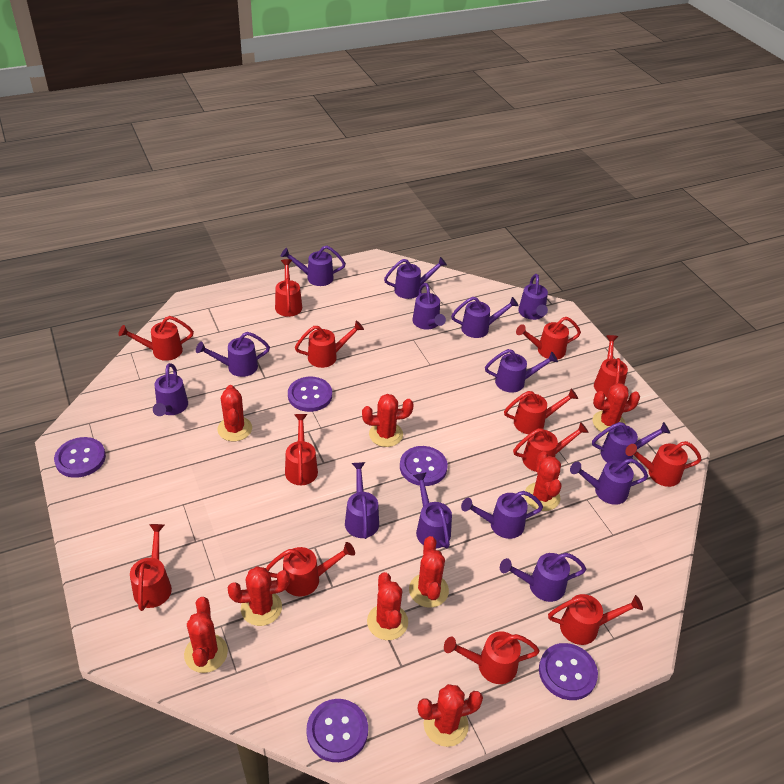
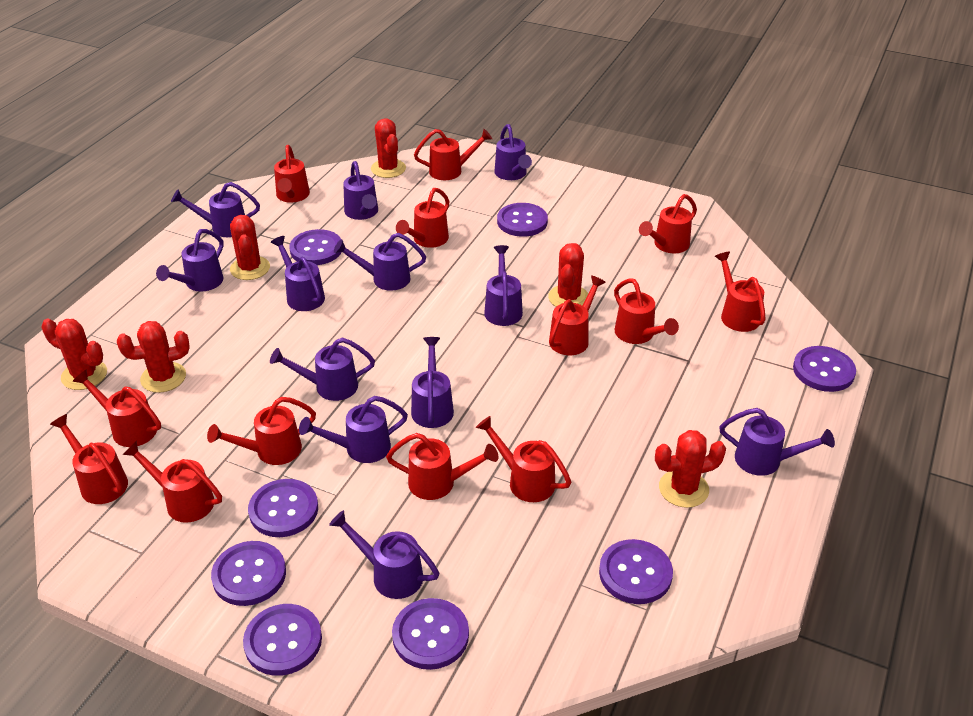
purple button: [54,437,106,478] [288,377,332,412] [306,699,368,762] [400,446,448,486] [539,643,598,700] = 5 -> [211,541,286,606] [243,604,322,676] [248,479,318,537] [289,229,342,265] [392,598,469,670] [497,203,548,237] [599,539,673,604] [793,346,856,392] = 8
purple watering can: [153,363,188,416] [196,332,270,377] [281,246,346,286] [345,462,379,539] [384,257,447,299] [412,283,446,330] [413,472,452,549] [451,297,519,338] [461,491,543,539] [485,349,558,393] [500,553,586,602] [518,274,548,320] [570,458,648,505] [592,422,670,464] = 14 -> [156,229,224,292] [171,182,260,237] [270,337,375,401] [271,236,325,311] [299,396,408,463] [329,510,439,599] [334,233,426,291] [343,161,378,220] [411,337,454,428] [484,245,523,326] [494,124,532,180] [719,408,835,476] = 12
red cactus: [184,597,228,673] [217,385,252,441] [228,566,290,626] [362,394,414,447] [367,572,408,640] [409,536,449,608] [418,684,483,747] [524,451,562,511] [593,383,640,434] = 9 -> [41,319,107,390] [117,321,190,393] [230,215,270,280] [371,118,406,178] [548,243,588,307] [655,430,726,508] = 6

